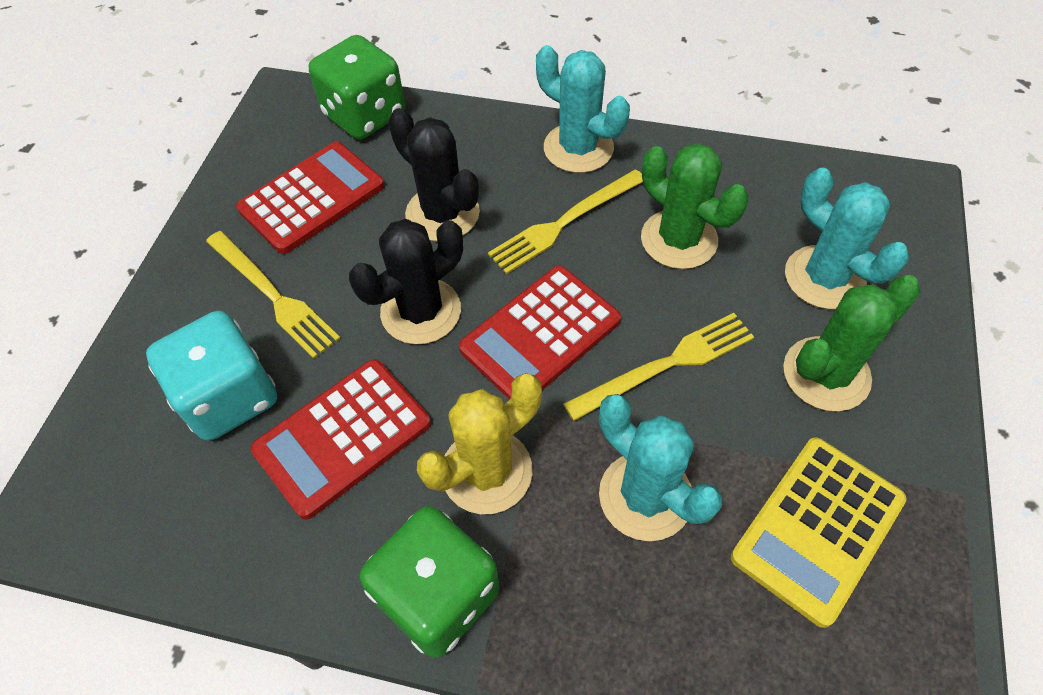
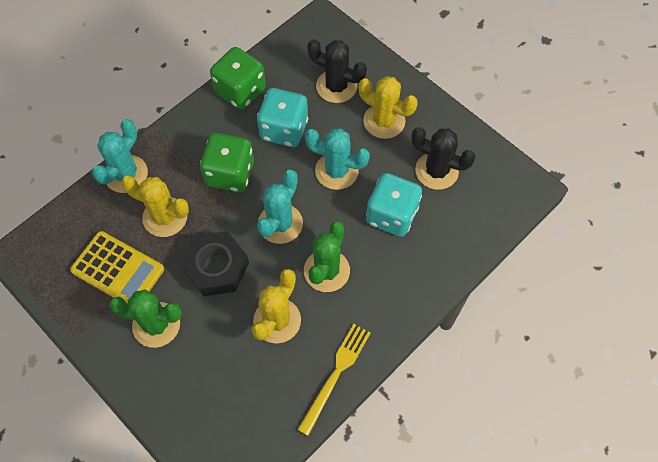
black nut: none = 0 -> [180,231,249,297] = 1
red calculator: [236,142,384,254] [250,359,431,520] [459,266,621,400] = 3 -> none = 0
turquoise dice: [146,311,277,441] = 1 -> [257,88,308,147] [366,173,422,237] = 2
yellow cactus: [417,373,542,514] = 1 -> [121,176,189,237] [252,269,301,344] [359,76,418,139] = 3
yellow fork: [206,231,340,359] [488,169,643,274] [563,313,754,421] = 3 -> [297,324,371,436] = 1

